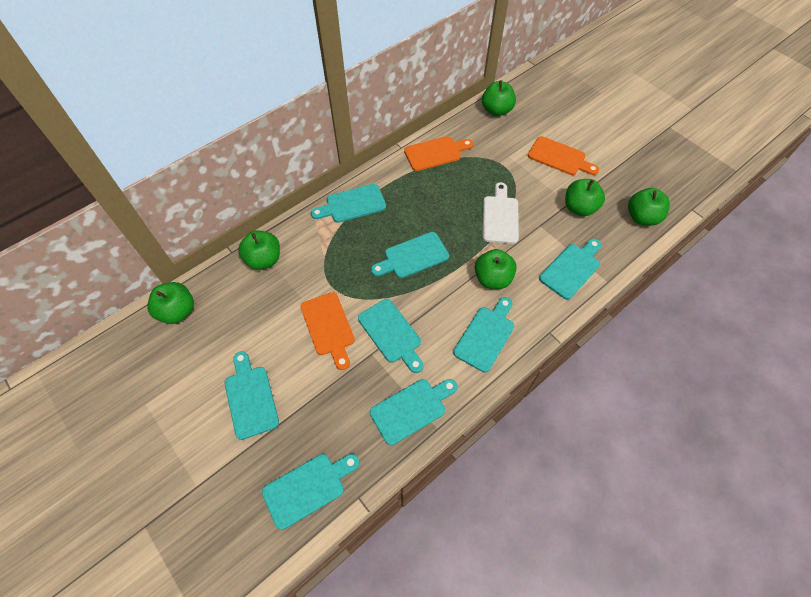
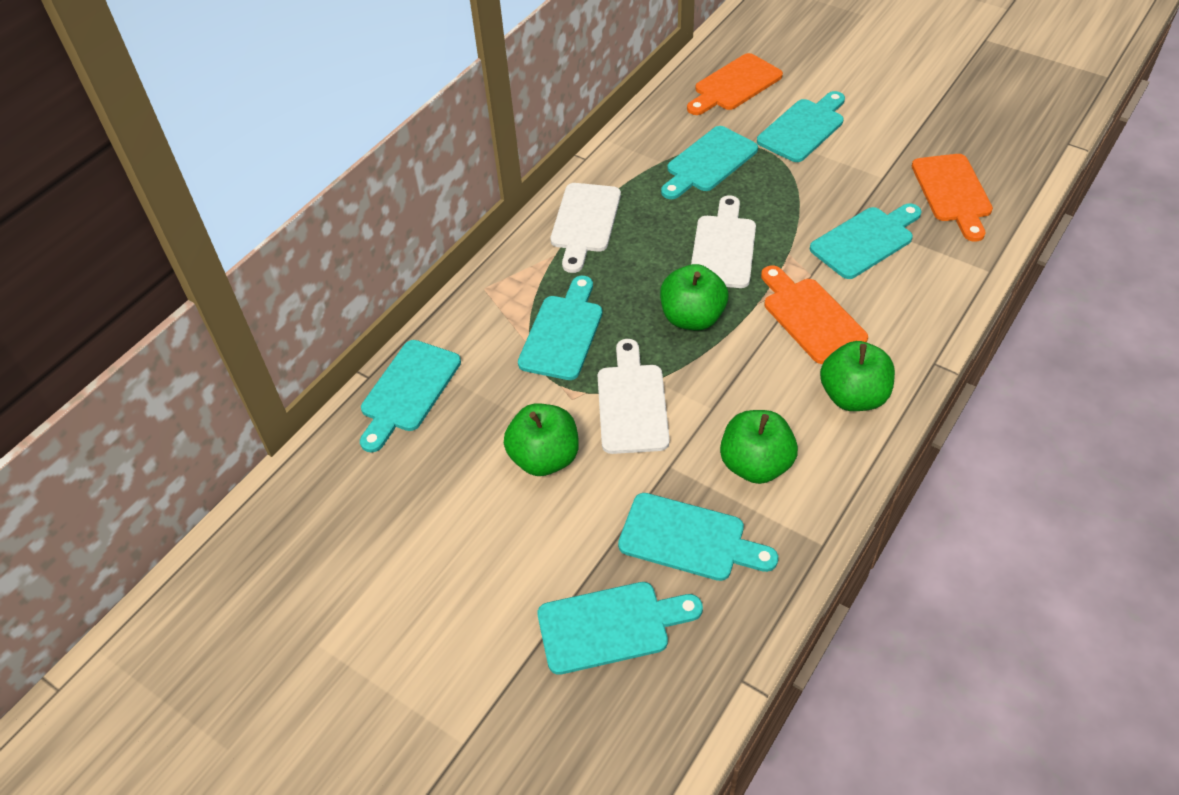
green apple: [147,282,194,324] [238,230,280,270] [474,249,517,289] [482,80,516,116] [565,179,605,216] [628,188,670,226] = 6 -> [504,404,579,476] [660,264,728,331] [720,410,798,484] [820,341,895,411] = 4
turquoise cutting board: [225,351,279,440] [262,454,360,530] [311,184,386,223] [358,299,423,373] [370,379,457,445] [371,232,449,278] [453,297,514,372] [539,239,601,300] = 8 -> [360,340,461,453] [518,276,602,380] [537,582,703,675] [618,493,778,581] [661,126,758,199] [757,91,845,162] [810,203,922,279] = 7
white cutting board: [482,182,519,244] = 1 -> [550,183,621,273] [598,339,670,454] [691,195,756,288] = 3

